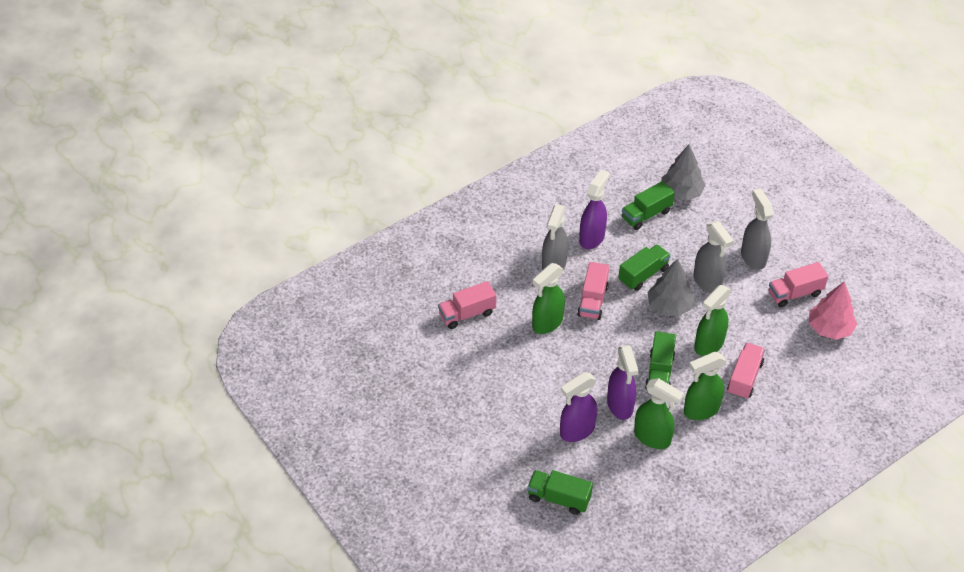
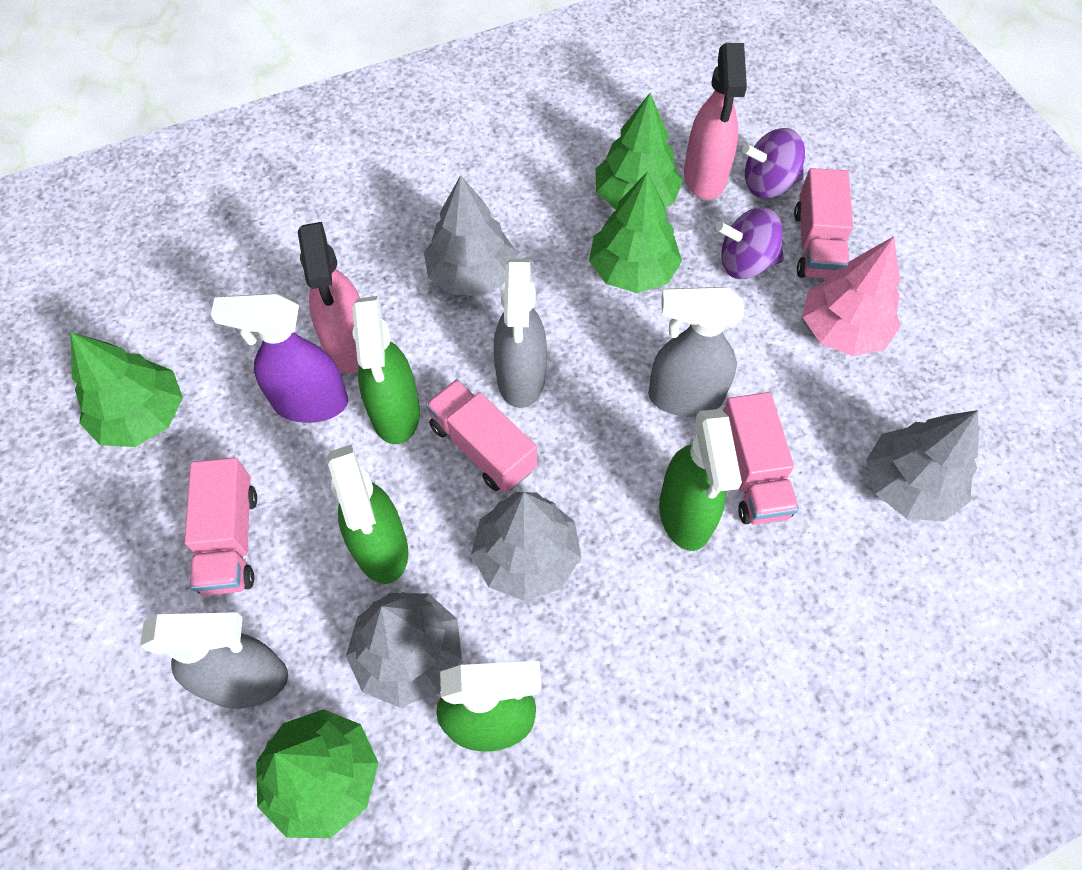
green tree: none = 0 -> [71,332,183,447] [256,709,378,838] [589,171,682,293] [595,93,683,210] = 4
green truck: [527,470,593,515] [618,244,671,291] [622,181,675,230] [645,331,676,389] = 4 -> none = 0
grey tree: [647,259,695,316] [662,145,706,201] = 2 -> [346,592,462,707] [424,175,516,295] [471,492,581,601] [866,410,979,522] = 4
pink spray bottle: none = 0 -> [298,222,360,373] [684,43,747,200] = 2
purple spinning top: none = 0 -> [716,207,784,279] [742,128,805,198] = 2
purple spray bottle: [560,372,598,442] [579,169,610,249] [607,345,638,420] = 3 -> [211,293,348,423] = 1

